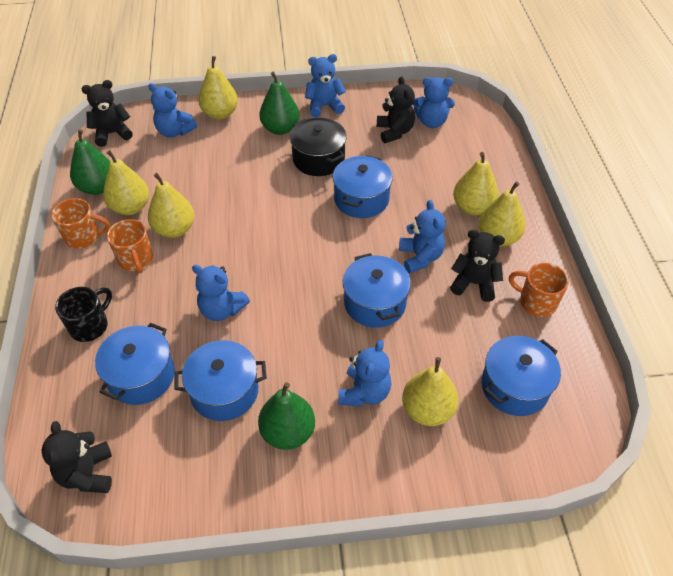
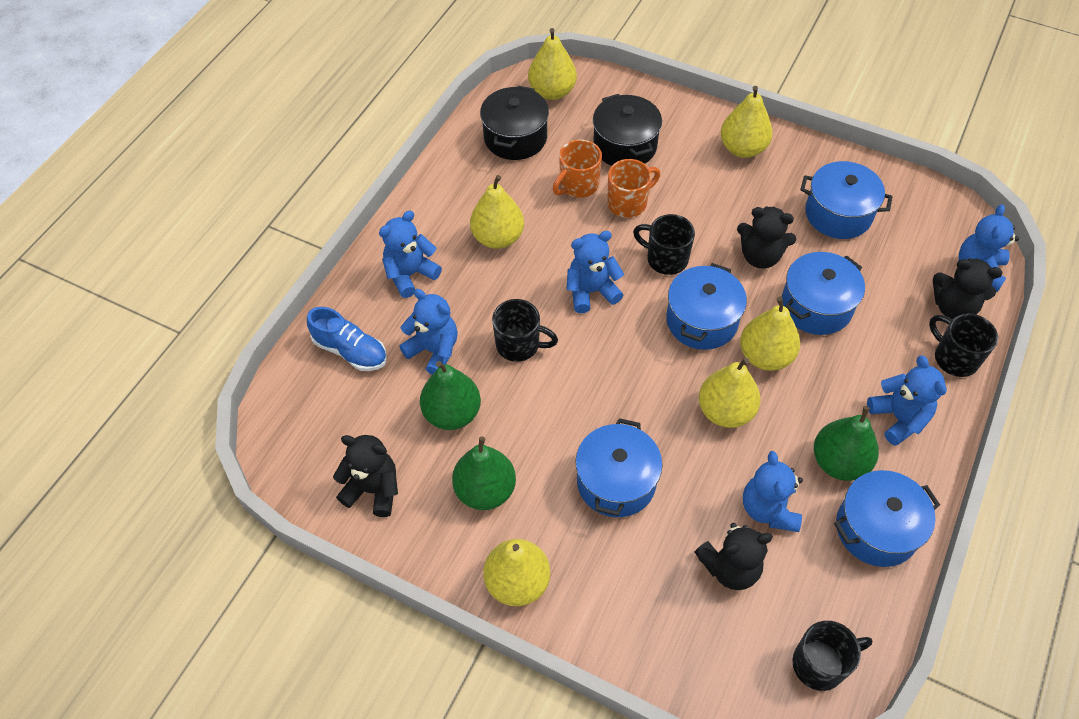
black mug: [55,287,112,342] = 1 -> [492,299,558,362] [633,214,695,275] [792,621,873,691] [929,313,998,377] = 4
black pot: [290,118,347,176] = 1 -> [480,86,549,160] [593,94,662,166] = 2
blue shoe: none = 0 -> [307,307,387,371] = 1
orange mug: [52,198,110,249] [107,219,153,273] [509,263,569,317] = 3 -> [553,139,602,198] [607,159,660,218] = 2

